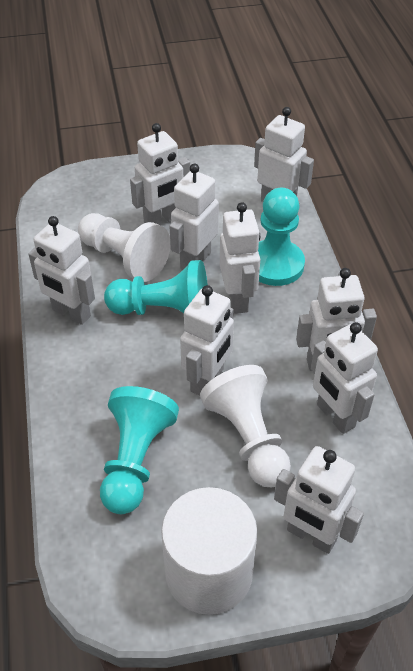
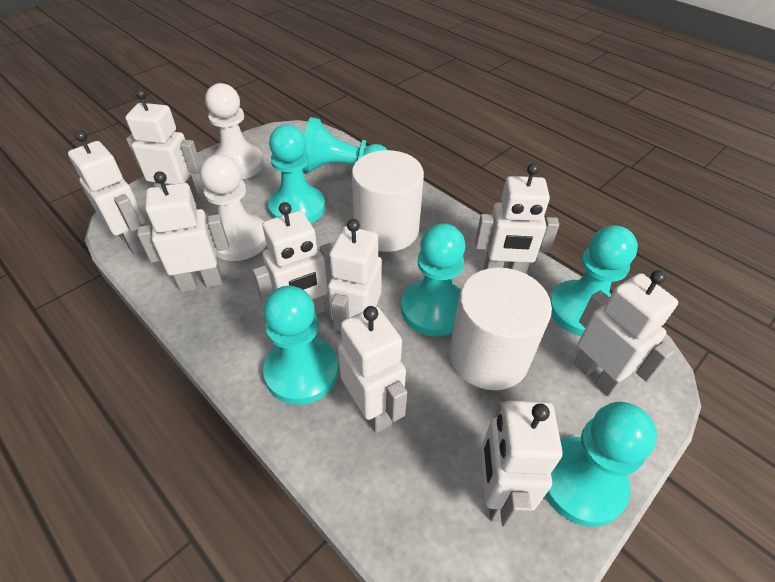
turquoise pawn: [100,386,179,514] [104,260,208,315] [258,188,305,286] = 3 -> [263,286,338,405] [268,125,325,224] [303,117,387,172] [401,223,465,336] [545,402,657,527] [550,225,638,336] = 6
white cylinder: [161,487,257,615] = 1 -> [352,150,424,252] [449,267,552,390] = 2

